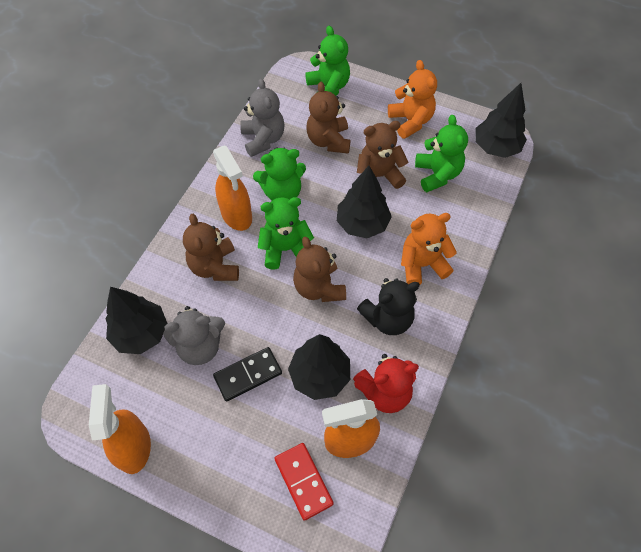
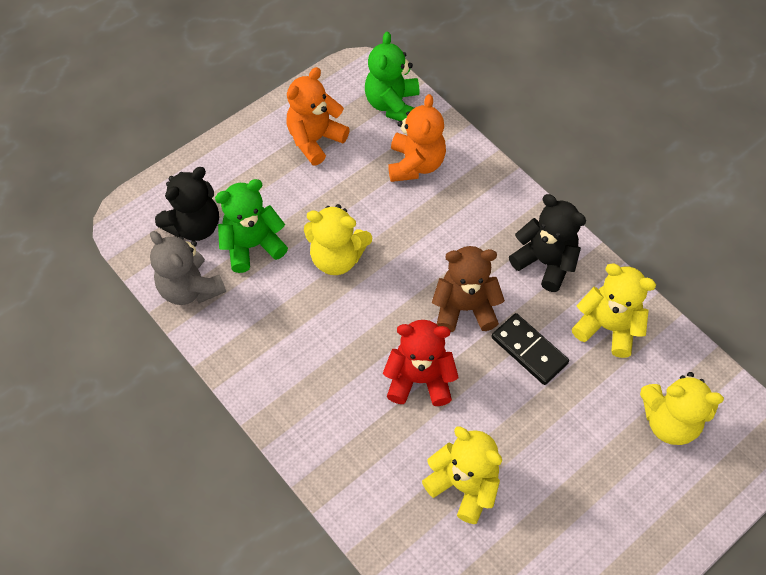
black teddy bear: [357,278,420,335] = 1 -> [155,167,219,241] [509,194,586,292] = 2
black tree: [105,287,168,354] [288,334,350,400] [337,166,392,238] [475,83,527,158] = 4 -> none = 0
brown teddy bear: [183,214,239,281] [293,236,346,302] [306,82,351,154] [357,121,408,189] = 4 -> [432,246,505,332] = 1
green teddy bear: [253,147,306,200] [258,197,314,270] [305,26,350,96] [415,115,468,192] = 4 -> [215,179,288,273] [365,32,419,121] = 2
grey teddy bear: [163,306,225,365] [240,79,285,157] = 2 -> [150,231,226,305] = 1
orange spray bottle: [89,384,151,474] [213,146,252,231] [322,399,380,458] = 3 -> none = 0
red domino: [274,443,334,521] = 1 -> none = 0
yellow teddy bear: none = 0 -> [304,204,372,275] [422,427,502,524] [572,263,656,358] [640,372,724,445] = 4

